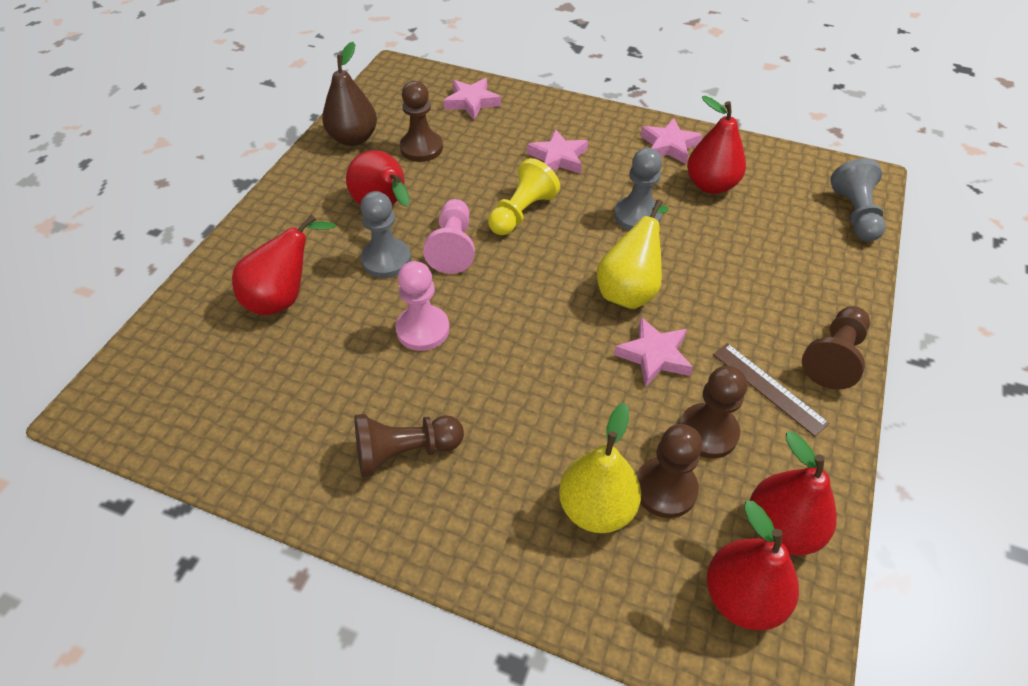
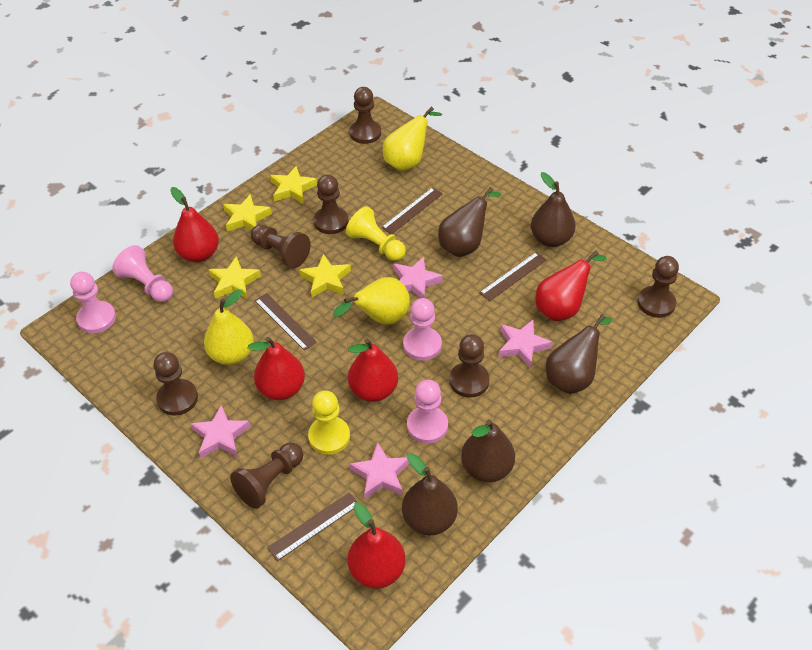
brown pawn: [354,414,464,478] [400,81,443,162] [637,424,702,518] [679,366,747,458] [802,306,870,390] = 5 -> [154,352,198,416] [230,442,303,509] [251,225,311,268] [314,175,348,234] [349,87,381,144] [449,334,489,398] [637,256,679,318] = 7
brown pear: [322,42,377,146] = 1 -> [402,453,458,535] [438,187,502,257] [461,419,515,482] [531,172,576,247] [546,314,612,394] = 5
brown ruler: [713,343,829,437] = 1 -> [254,293,317,351] [267,492,358,561] [381,187,443,234] [479,252,547,301] = 4
grey pawn: [360,191,411,278] [614,148,662,231] [830,158,885,241] = 3 -> none = 0
pink pawn: [395,261,450,351] [423,199,475,274] = 2 -> [70,272,116,333] [112,245,173,302] [403,298,442,361] [407,380,448,444] = 4
yellow pawn: [488,158,560,235] = 1 -> [308,391,350,455] [346,206,406,261] = 2
yellow pear: [559,403,641,533] [597,199,669,309] = 2 -> [204,289,254,365] [333,277,410,325] [383,107,442,171] = 3
yellow star: none = 0 -> [208,256,261,299] [223,194,272,232] [270,166,317,203] [299,254,351,297] = 4

